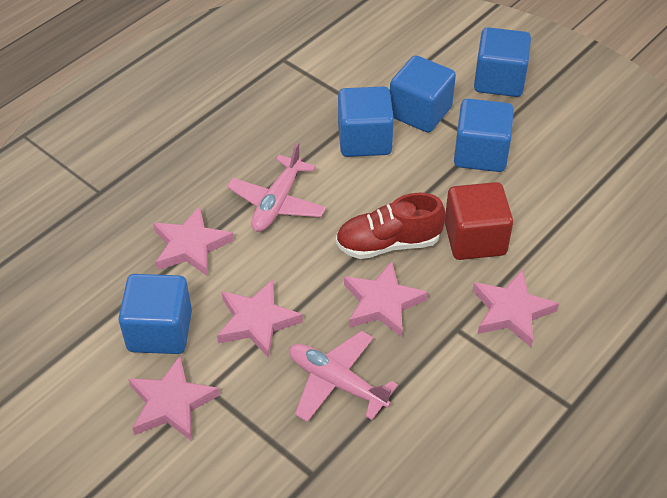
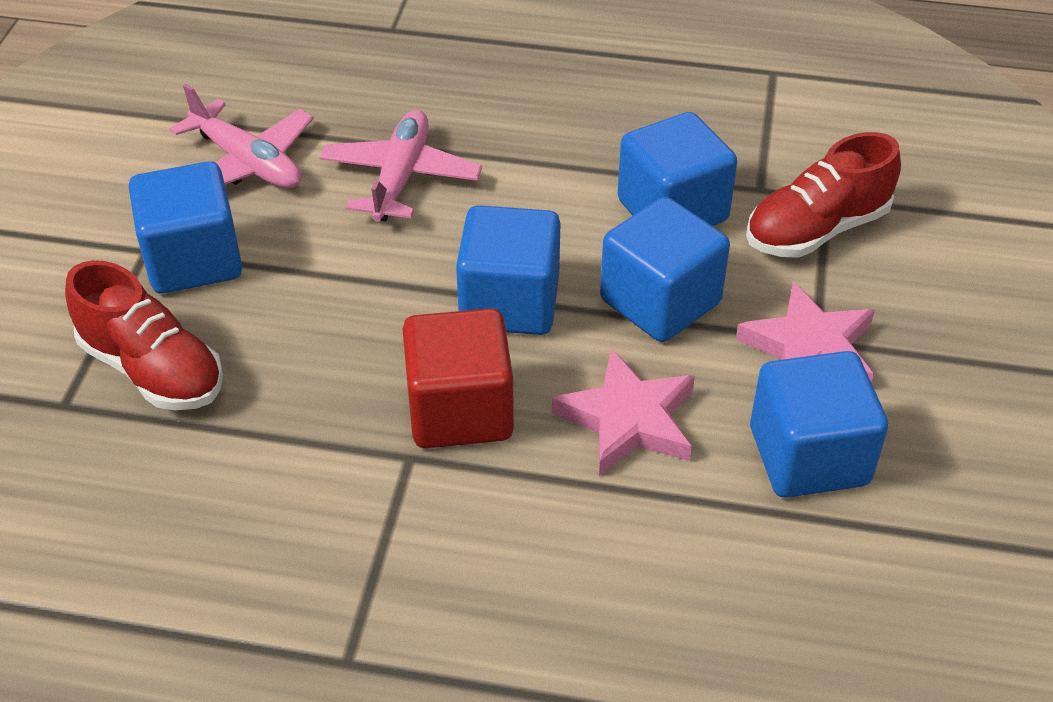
pink star: [128,356,220,441] [153,206,234,276] [217,280,303,358] [344,261,428,337] [473,270,559,347] = 5 -> [552,348,695,475] [736,282,875,383] = 2
red shoe: [336,193,445,259] = 1 -> [65,260,223,410] [746,132,901,258] = 2

